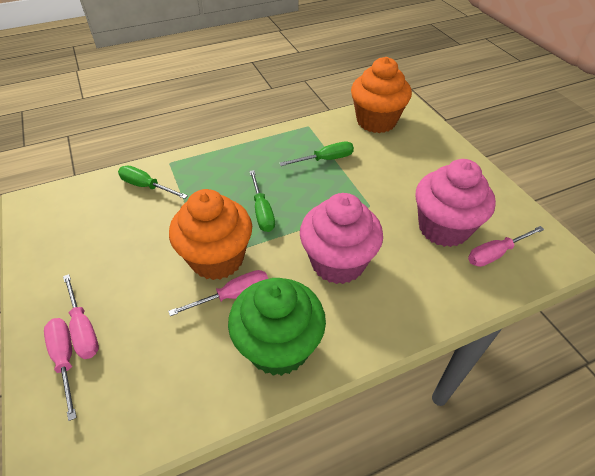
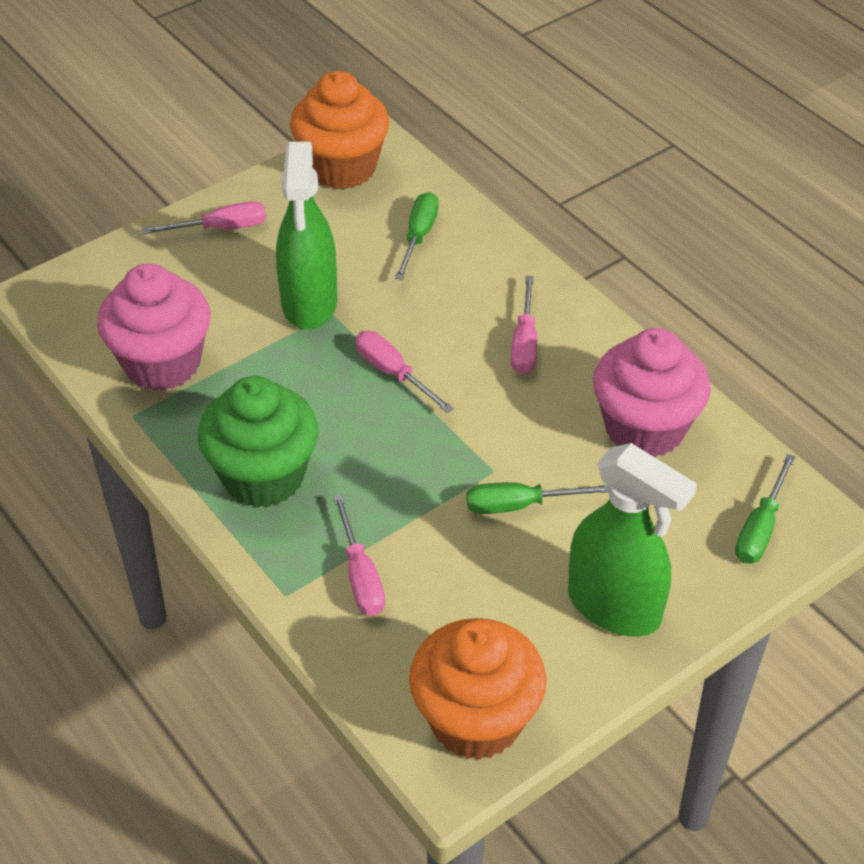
green spray bottle: none = 0 -> [276,142,337,330] [568,443,697,637] = 2

